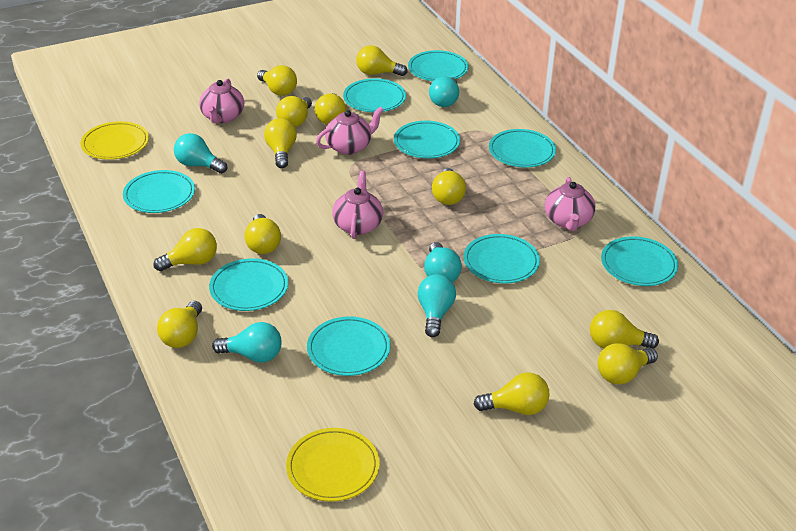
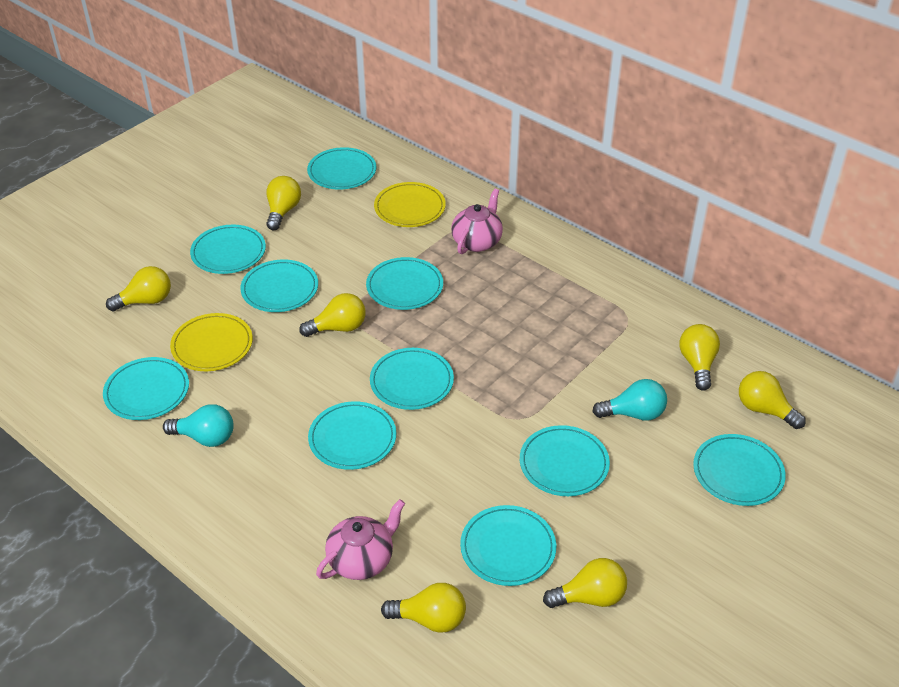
pink teapot: [199,79,244,123] [316,107,384,155] [332,171,383,239] [545,177,595,231] = 4 -> [316,499,405,580] [451,188,503,254] = 2
turquoise light bulb: [174,133,227,174] [212,322,282,363] [417,274,456,337] [424,242,462,282] [429,77,459,107] = 5 -> [163,404,234,447] [592,379,667,421] = 2
turquoise plate: [123,170,195,213] [209,258,288,311] [307,317,390,376] [343,78,406,112] [394,121,460,158] [408,50,468,81] [463,234,540,284] [489,129,556,168] [601,236,678,286] = 9 -> [103,357,189,420] [190,225,266,274] [241,259,318,312] [307,147,376,190] [308,401,396,470] [366,257,443,310] [370,348,454,410] [460,505,556,586] [520,425,610,496] [693,434,786,506] = 10
yellow light bulb: [154,228,217,271] [157,301,202,348] [245,214,281,254] [257,65,297,96] [264,118,297,168] [276,96,312,127] [315,93,346,125] [356,45,408,76] [432,168,466,205] [473,372,550,415] [590,310,659,349] [597,343,658,385] = 12 -> [106,266,171,311] [266,176,301,230] [299,293,366,337] [381,583,466,633] [543,558,627,608] [679,324,720,391] [739,371,806,429] = 7

